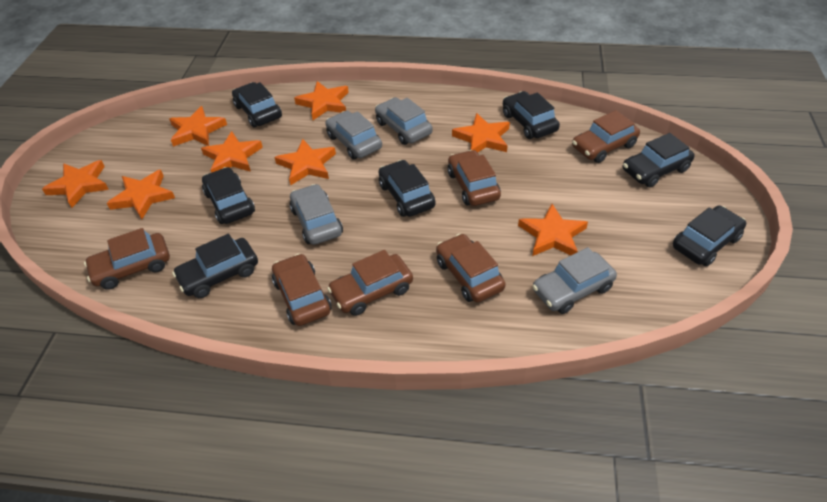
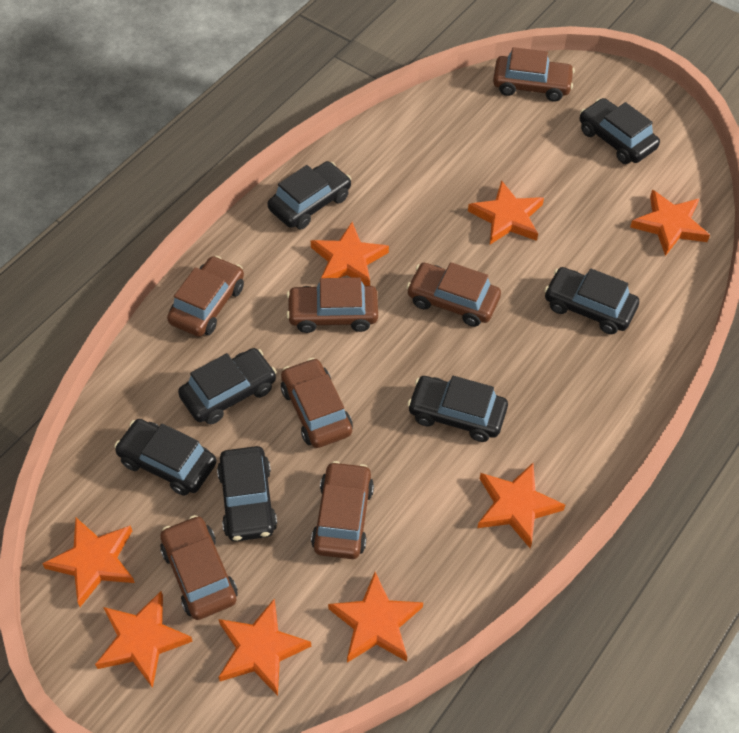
brown car: [84,228,170,290] [272,254,332,326] [327,250,413,316] [436,234,506,303] [448,150,501,206] [572,110,640,163] = 6 -> [160,515,238,620] [167,256,244,337] [281,358,353,448] [287,277,378,333] [311,461,374,559] [406,262,501,327] [493,47,575,102] = 7
grey car: [290,184,343,245] [325,111,382,160] [375,97,433,145] [532,247,617,314] = 4 -> none = 0

